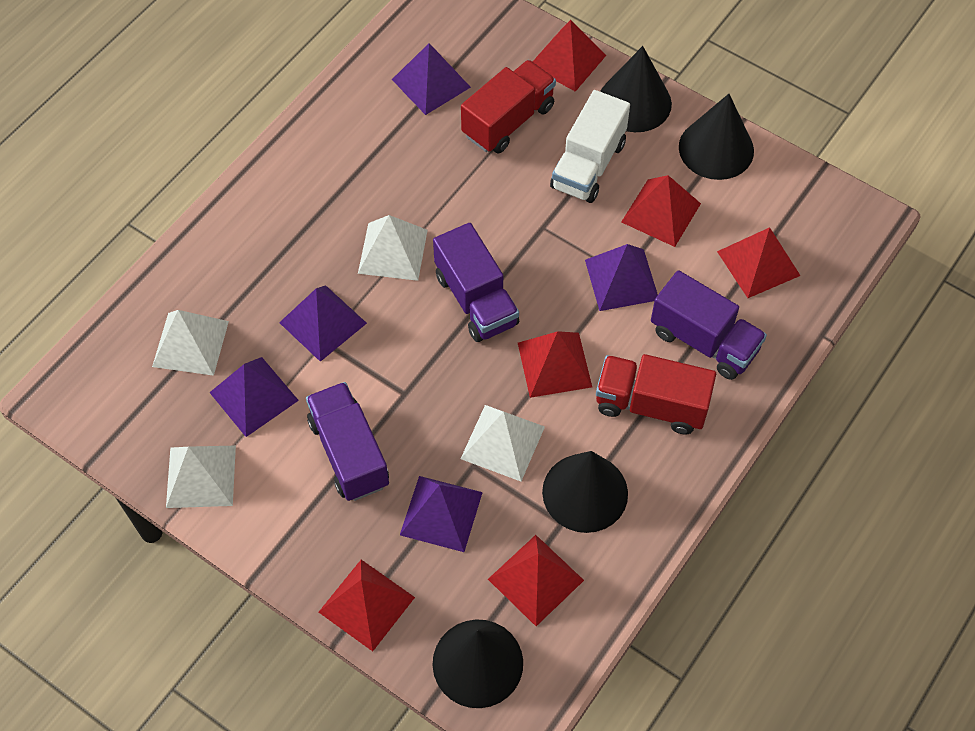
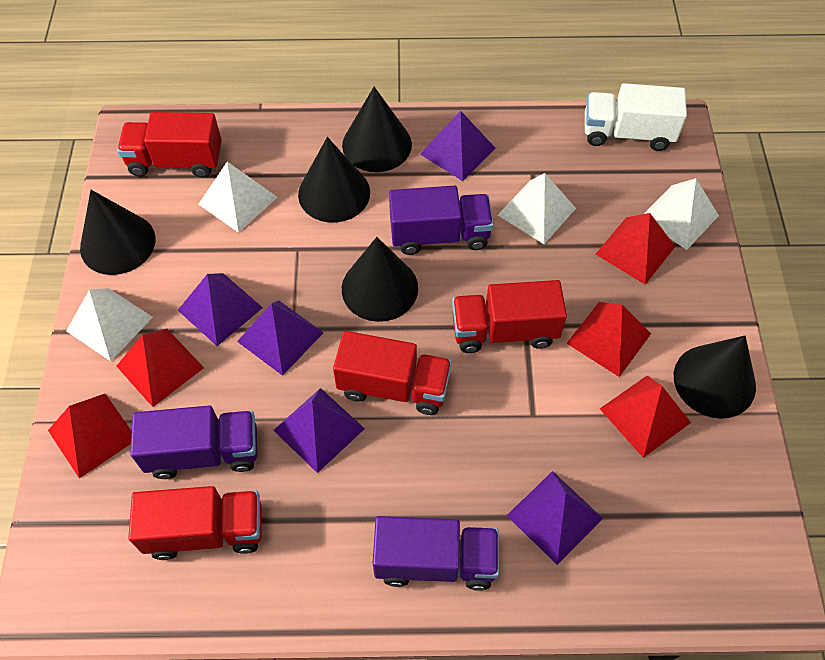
black cone: [432,619,523,708] [542,451,628,533] [600,46,672,132] [679,94,754,180] = 4 -> [80,190,156,275] [298,137,370,223] [342,87,412,172] [342,237,418,322] [674,336,756,419] = 5
red pyramid: [319,560,415,651] [488,535,584,626] [518,331,592,398] [532,20,606,92] [621,175,701,247] [717,227,801,298] = 6 -> [48,394,132,478] [117,329,204,407] [566,302,651,377] [596,213,676,285] [600,376,691,458] = 5
red truck: [461,60,556,154] [596,354,716,435] = 2 -> [117,112,222,178] [128,486,261,560] [333,331,452,415] [452,280,567,353] = 4

